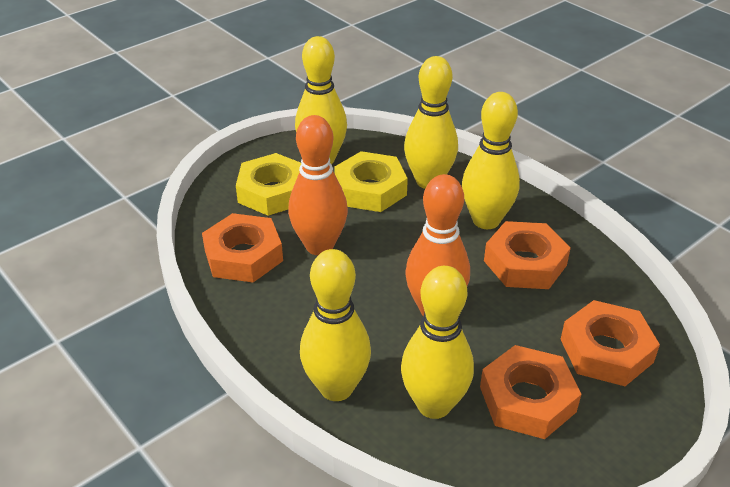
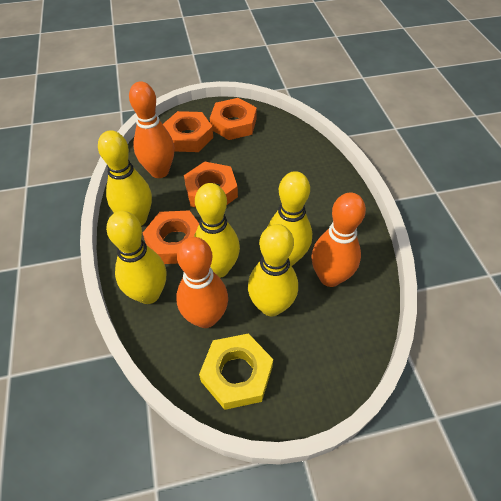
orange bowling pin: [288,115,348,255] [405,174,470,316] = 2 -> [129,81,175,178] [176,237,228,328] [312,192,366,287] = 3
yellow nut: [236,153,301,216] [334,151,408,212] = 2 -> [199,334,273,410] = 1

